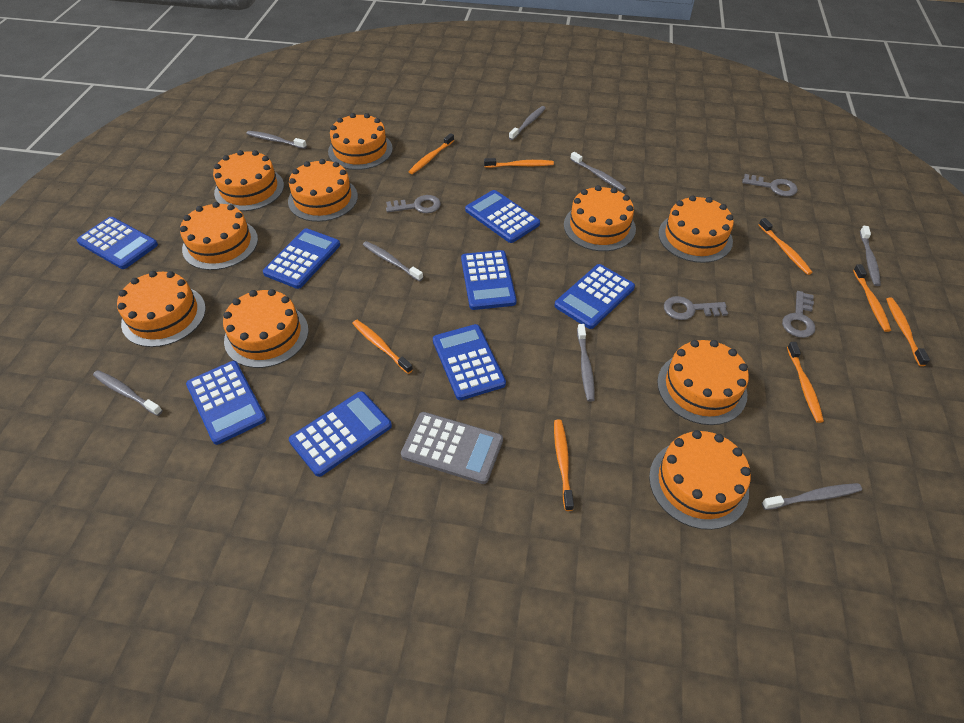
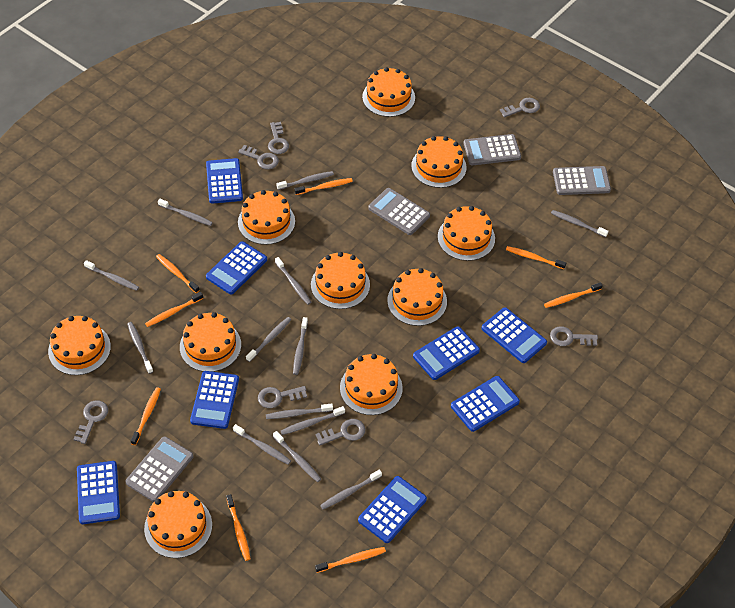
grey calculator: [401,412,503,484] = 1 -> [125,436,194,502] [368,188,430,235] [463,134,521,165] [553,166,611,195] = 4
grey key: [386,195,441,213] [664,296,728,320] [742,174,798,197] [782,291,815,338] = 4 -> [73,400,108,444] [238,145,279,169] [258,386,307,408] [268,122,289,154] [316,419,365,446] [500,98,540,118] [550,326,598,346] = 7
grey toothbrush: [93,370,163,416] [246,131,307,149] [363,241,423,282] [509,106,546,140] [570,152,626,191] [577,324,595,402] [762,483,862,510] [860,226,881,286] = 8 -> [84,260,139,291] [127,322,153,374] [158,199,213,226] [233,424,291,465] [246,317,291,362] [266,403,333,419] [273,431,321,482] [275,257,312,305] [276,171,334,190] [281,406,345,435] [293,317,308,375] [320,470,382,509] [551,210,609,237] = 13

